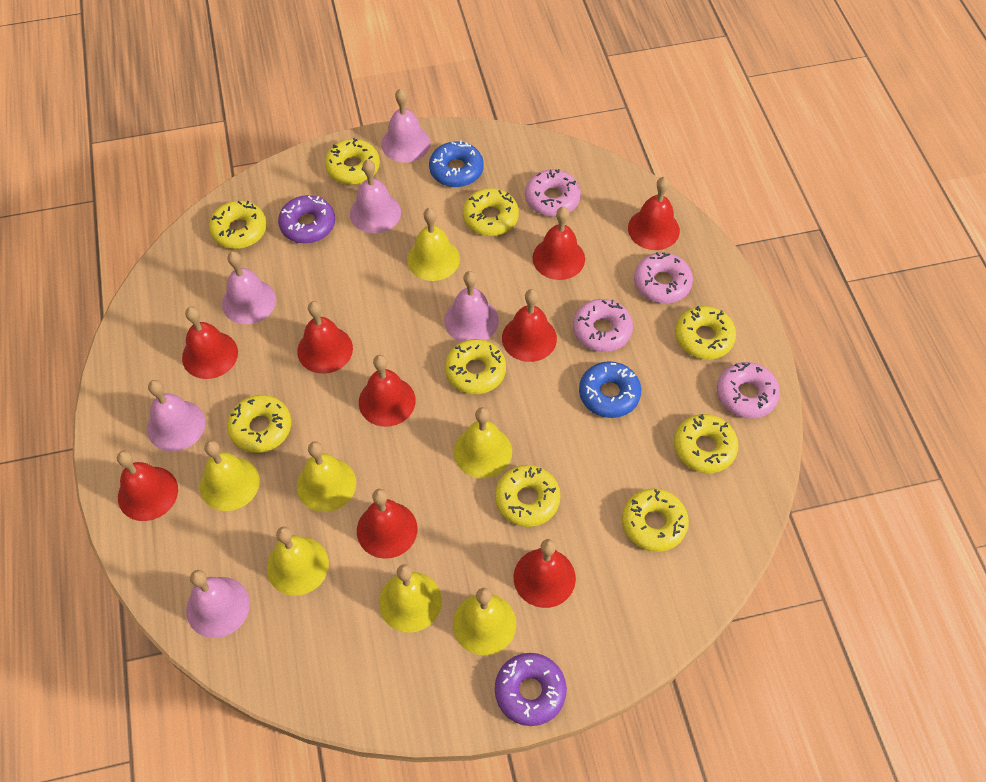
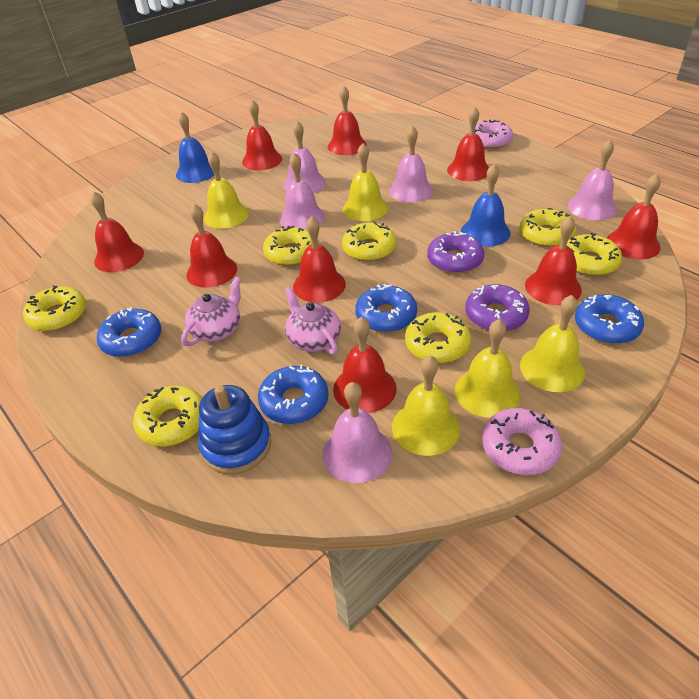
blue bell: none = 0 -> [176,111,214,183] [461,164,510,247] = 2
blue donut: [429,140,484,187] [579,361,641,418] = 2 -> [97,307,161,357] [258,364,329,424] [355,284,417,332] [575,294,644,344] = 4
blue stacking toy: none = 0 -> [198,385,271,474] = 1
pink bell: [147,380,205,452] [186,570,250,638] [222,251,276,324] [350,160,401,233] [381,88,431,162] [444,271,499,342] = 6 -> [279,152,325,230] [283,121,326,193] [323,382,392,483] [389,125,433,202] [568,139,617,220] = 5
pink donut: [525,169,581,217] [573,299,633,352] [634,252,693,303] [717,362,780,419] = 4 -> [469,119,513,149] [482,408,562,475] = 2
pink teapot: none = 0 -> [181,277,241,346] [285,287,341,355] = 2
yellow bell: [200,440,260,511] [267,527,329,596] [297,441,356,512] [379,564,442,633] [407,208,460,281] [453,588,516,655] [454,407,512,478] = 7 -> [204,151,249,229] [343,143,388,221] [392,355,460,456] [455,319,520,418] [520,295,585,392] = 5
yellow donut: [209,201,267,249] [227,395,291,453] [325,138,380,185] [445,339,506,394] [463,188,519,236] [495,465,561,527] [622,489,689,552] [674,414,739,473] [675,306,736,359] = 9 -> [23,285,86,331] [133,386,202,446] [263,226,312,266] [342,222,396,261] [405,312,471,363] [519,208,576,247] [567,233,622,276] = 7

